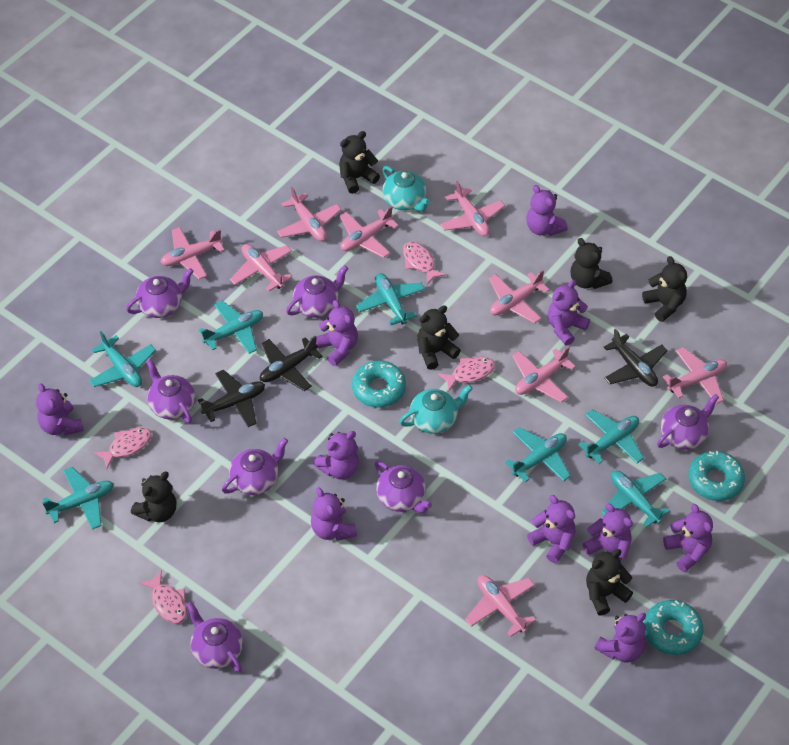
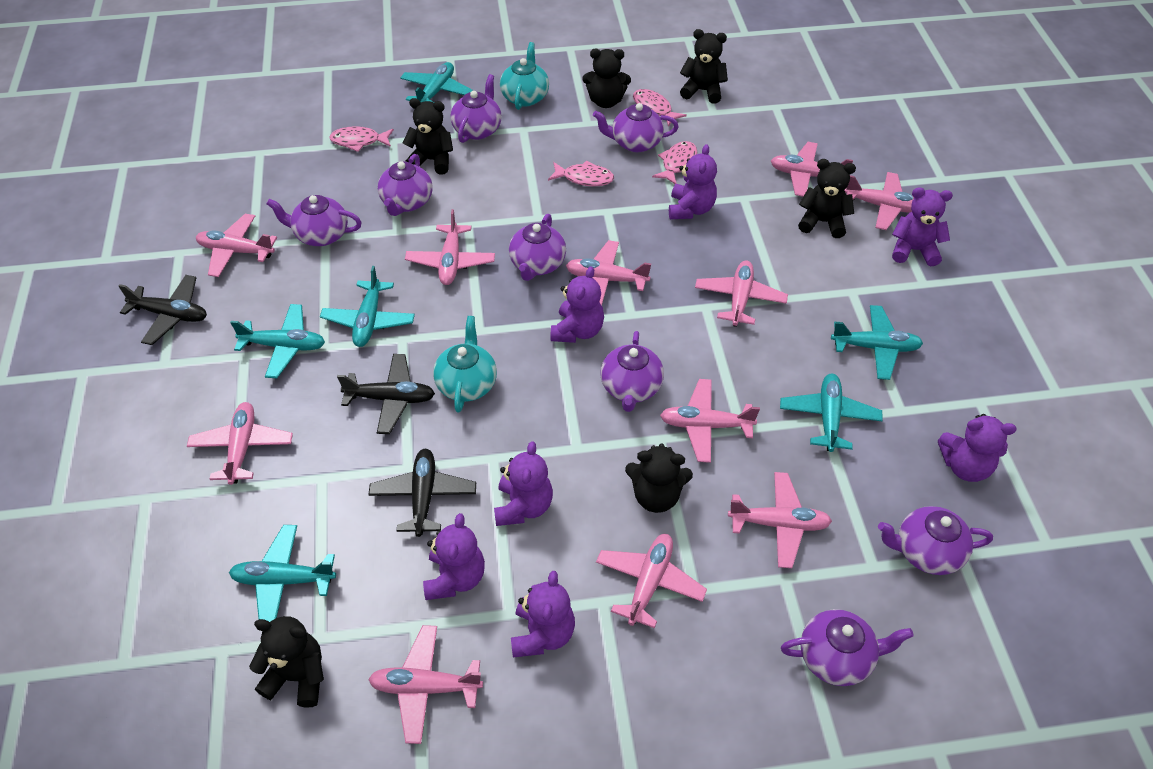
pink plane: [160,227,225,279] [230,244,292,291] [277,187,342,241] [340,206,399,258] [440,180,505,236] [465,575,536,637] [489,270,550,324] [512,346,575,403] [663,347,727,404] = 9 -> [187,402,293,485] [196,214,277,277] [368,625,483,744] [405,209,495,285] [566,240,651,306] [596,534,707,628] [660,379,760,463] [695,261,788,327] [728,472,832,568] [771,142,853,197] [845,172,914,230] = 11
purple teapot: [126,268,194,318] [146,359,195,423] [186,602,243,672] [222,438,288,495] [286,265,349,318] [375,461,432,513] [657,394,719,450] = 7 -> [266,195,362,246] [378,154,432,216] [450,74,502,143] [509,214,566,281] [593,103,679,152] [601,331,664,412] [781,609,914,686] [878,506,993,575] = 8
purple teddy bear: [36,383,84,436] [311,487,357,541] [314,431,359,480] [316,300,358,366] [526,185,568,236] [527,495,576,563] [548,280,590,345] [583,504,633,561] [595,613,646,662] [663,504,713,572] = 10 -> [423,513,485,600] [494,441,553,526] [511,571,575,657] [550,266,604,343] [669,144,717,219] [892,187,953,266] [938,414,1017,482] = 7
turquoise donut: [352,361,406,408] [644,600,703,655] [689,451,745,501] = 3 -> none = 0
turquoise plane: [43,467,114,530] [89,331,156,387] [199,301,263,354] [356,273,425,325] [505,427,571,482] [578,410,644,464] [602,471,670,528] = 7 -> [229,525,336,622] [230,304,325,378] [320,266,415,347] [400,62,473,103] [780,374,883,452] [831,305,923,380] = 6

